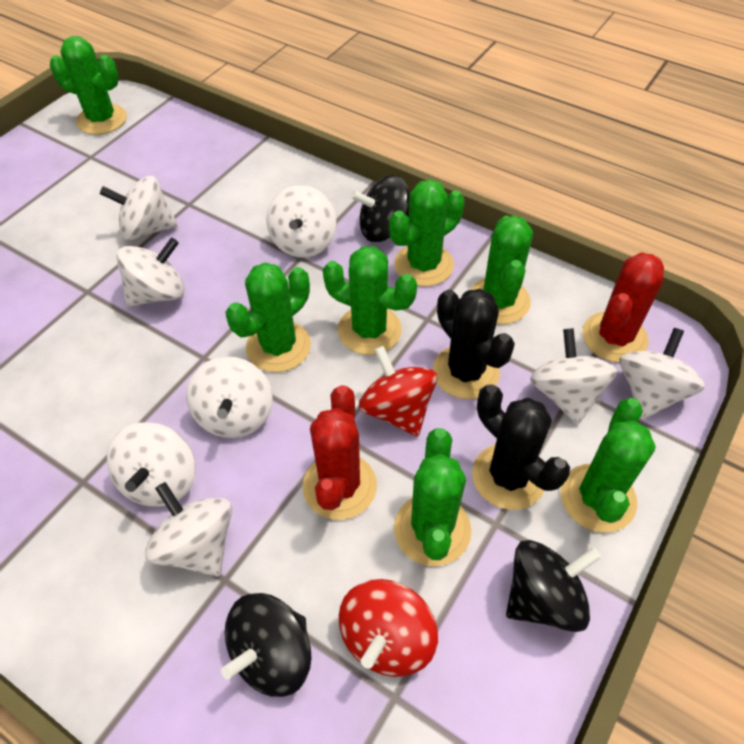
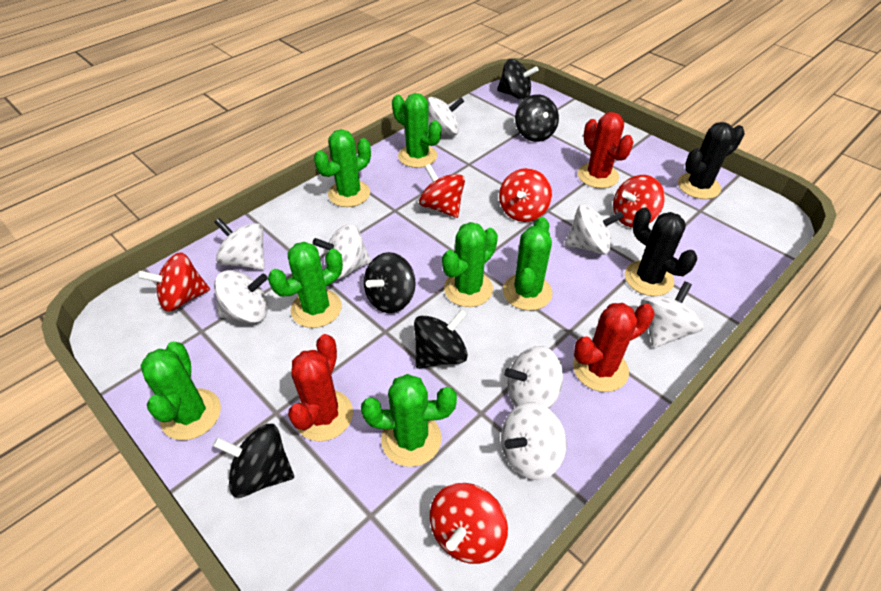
black spinning top: [221,593,312,697] [351,175,410,242] [506,540,601,632] = 3 -> [213,424,294,498] [364,252,416,313] [414,309,468,369] [497,59,539,100] [515,94,559,142] = 5
red cactus: [302,385,377,520] [582,252,664,362] = 2 -> [288,334,353,441] [573,303,655,392] [578,112,634,188] = 3
red spinning top: [339,579,438,677] [359,346,438,436] = 2 -> [137,252,210,312] [419,164,465,218] [430,483,508,564] [499,168,552,222] [613,175,665,227] = 5

